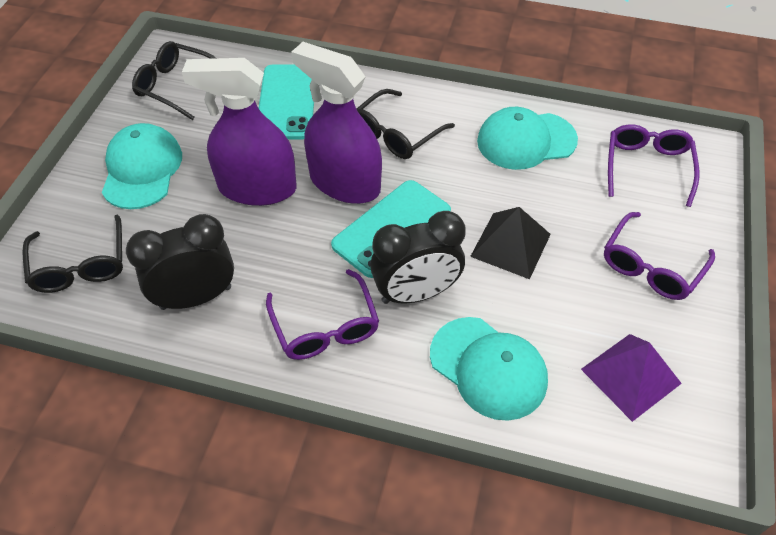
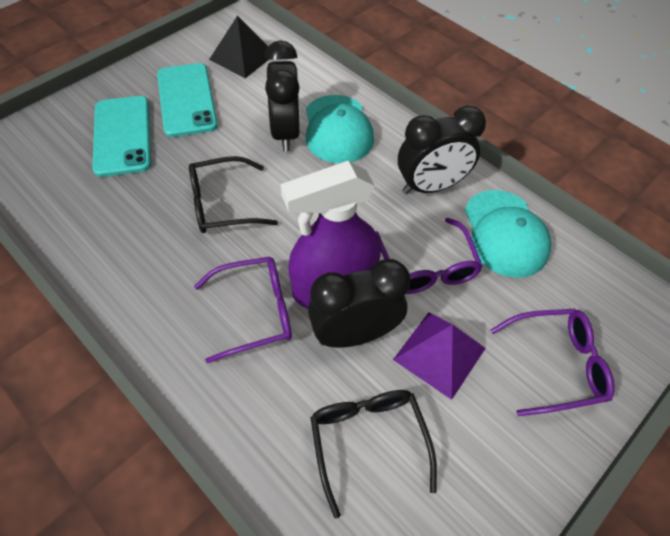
black clock: [126,214,234,310] [370,211,466,304] = 2 -> [265,40,300,152] [308,259,411,348] [398,106,486,194] = 3
black glasses: [22,215,123,293] [132,41,216,120] [357,89,455,159] = 3 -> [189,156,278,233] [310,390,437,519] = 2
purple spray bottle: [182,58,296,206] [291,42,382,204] = 2 -> [281,161,381,309] = 1
turquoise cap: [102,123,182,209] [430,317,548,421] [477,107,578,170] = 3 -> [306,95,374,163] [465,190,551,278] = 2

